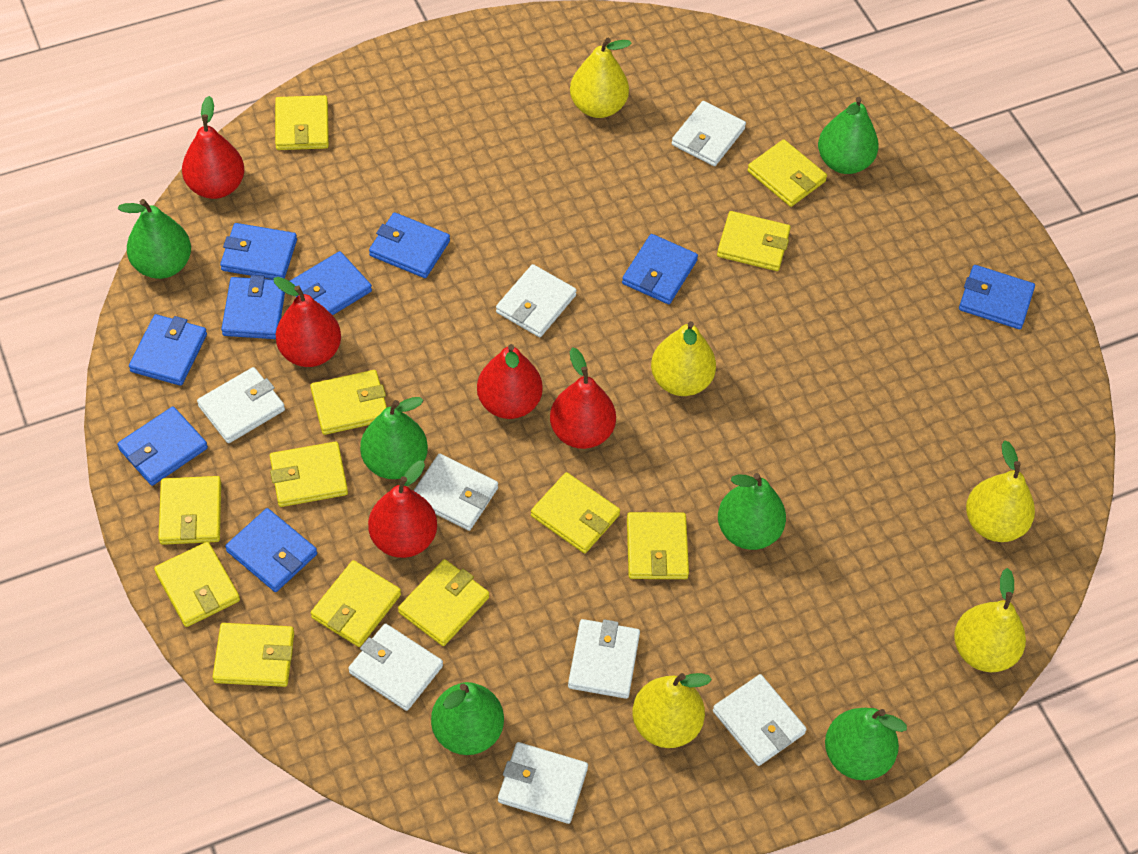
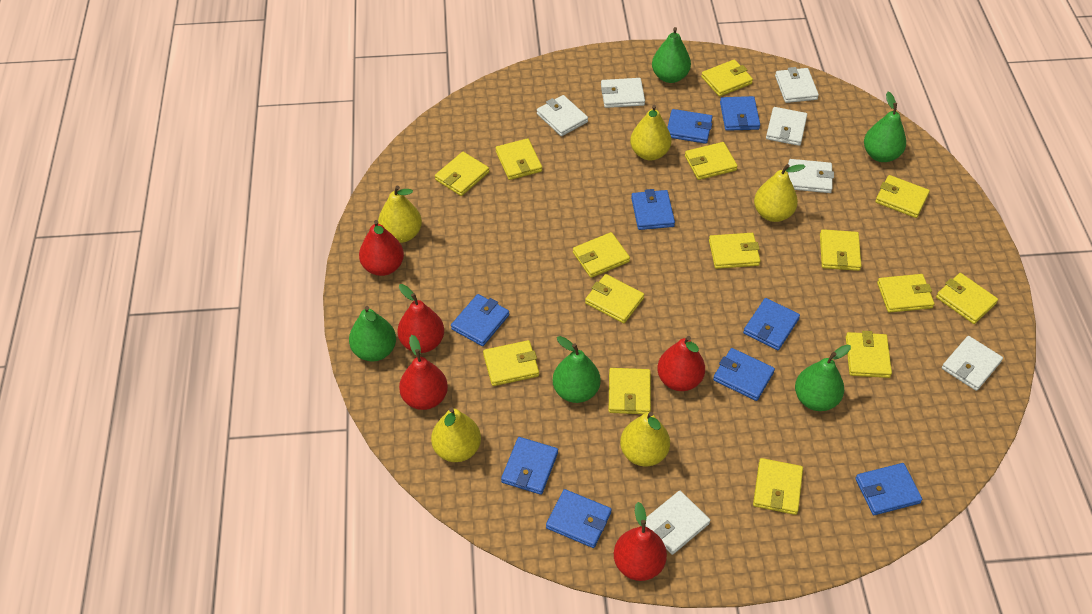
green pear: [118,199,191,279] [360,397,428,479] [431,682,504,755] [718,473,786,550] [818,97,879,174] [825,708,907,780] = 6 -> [349,306,396,362] [553,336,601,403] [652,27,691,83] [795,345,851,411] [864,92,906,162] = 5
white wallet: [197,367,285,443] [348,623,443,711] [413,454,498,531] [496,264,577,337] [498,742,588,824] [568,619,640,699] [672,101,746,166] [713,674,807,766] = 8 -> [537,95,588,136] [601,78,645,108] [646,491,710,555] [766,107,807,146] [775,67,819,103] [788,159,834,193] [942,336,1003,391] = 7
yellow wallet: [154,542,240,627] [158,476,221,545] [212,623,294,687] [270,441,348,507] [275,95,329,150] [310,370,387,435] [311,560,401,647] [398,559,489,646] [531,472,620,553] [627,512,689,579] [717,211,791,271] [747,139,827,207] = 12 -> [435,152,489,196] [483,340,539,386] [496,138,542,180] [573,232,630,278] [585,274,644,323] [609,368,651,414] [685,142,738,180] [701,59,753,97] [709,233,760,269] [753,458,803,515] [820,229,862,271] [846,331,892,378] [875,175,930,218] [877,274,934,313] [936,273,998,324] = 15

